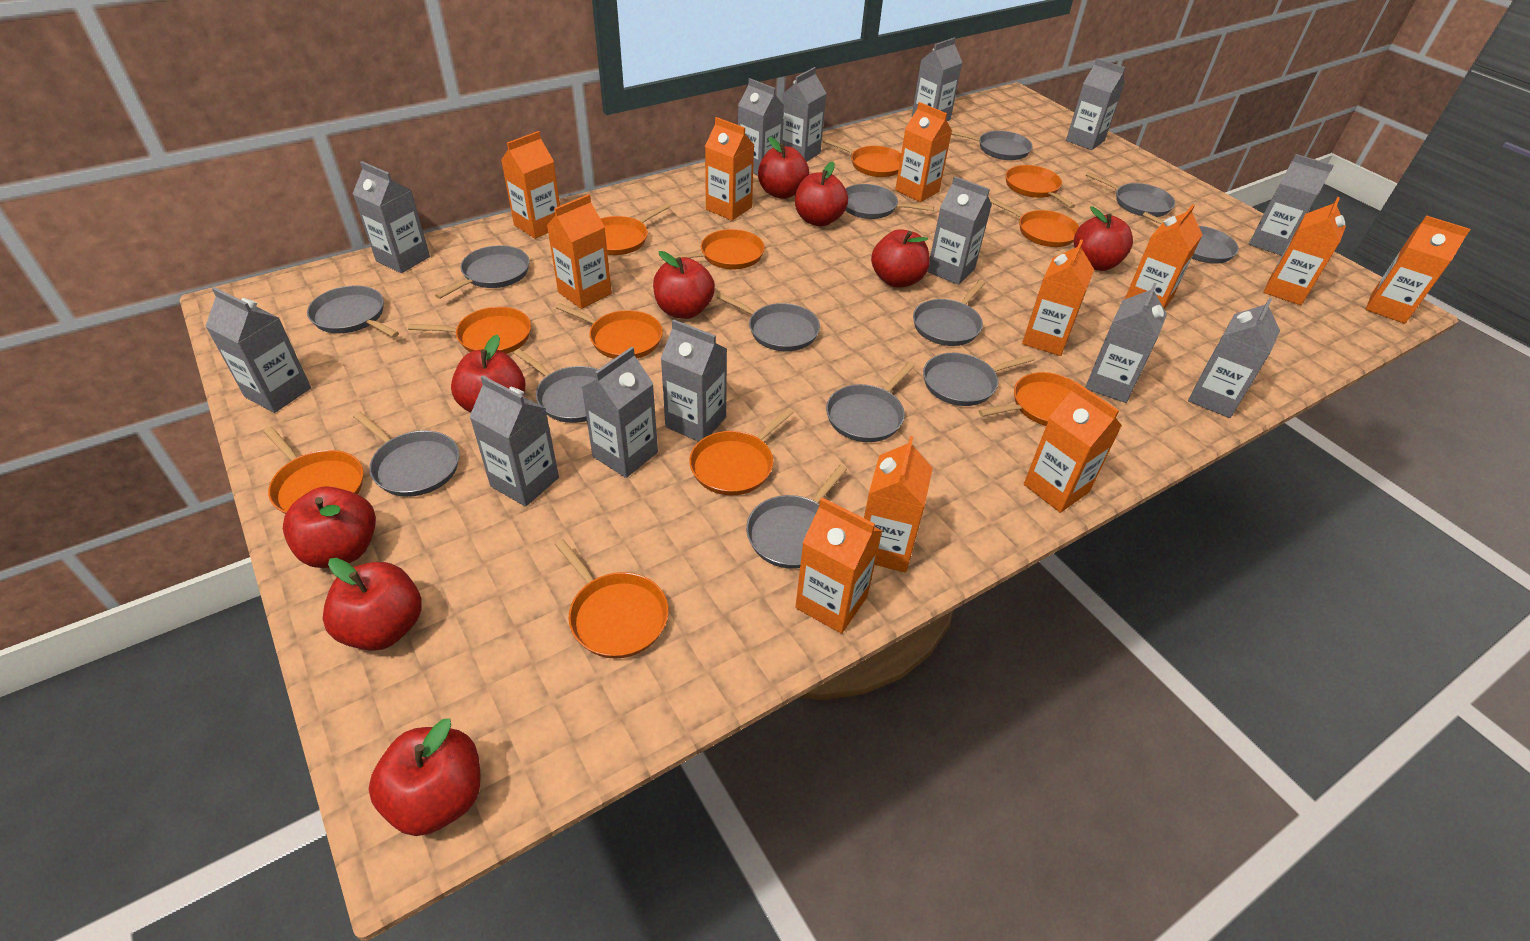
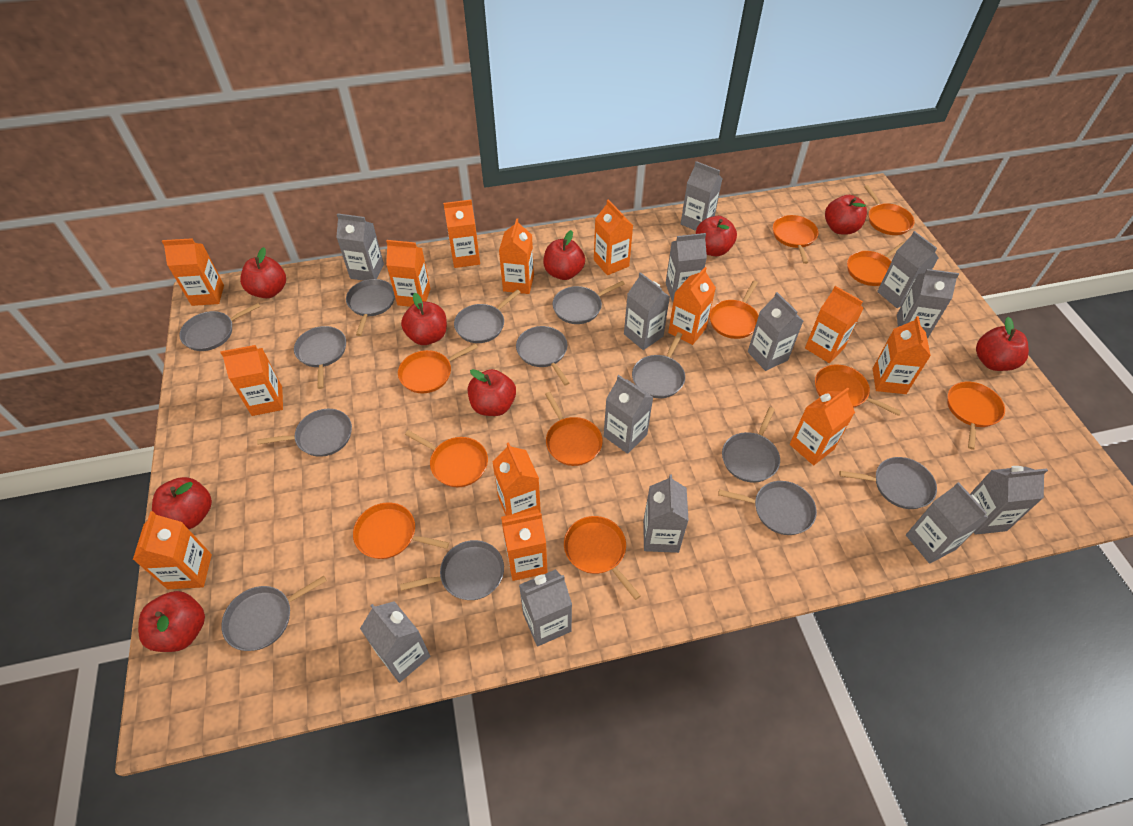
orange carton: [501,131,560,239] [547,194,612,309] [705,117,754,221] [795,498,882,634] [864,436,933,572] [895,102,952,202] [1022,240,1094,356] [1024,382,1122,513] [1124,204,1202,309] [1264,197,1346,305] [1366,215,1471,324] = 11 -> [133,511,212,589] [162,238,224,306] [221,345,283,416] [386,240,430,307] [443,199,480,268] [492,442,541,516] [499,218,534,294] [501,509,548,581] [594,199,633,275] [668,267,716,345] [790,388,855,465] [805,286,863,363] [873,316,931,394] = 13

